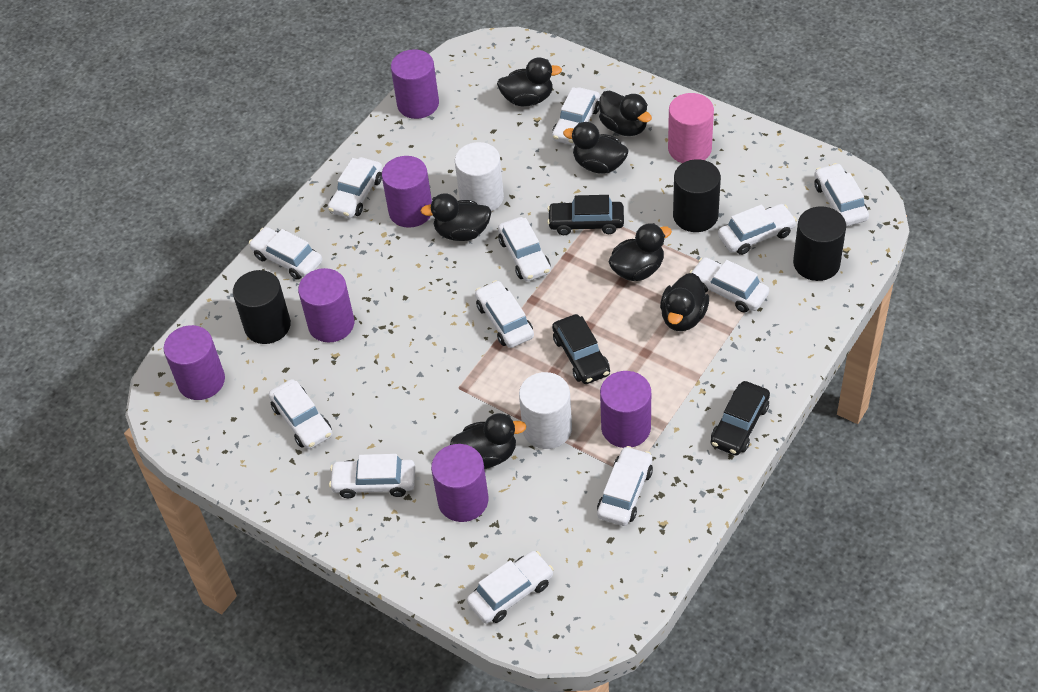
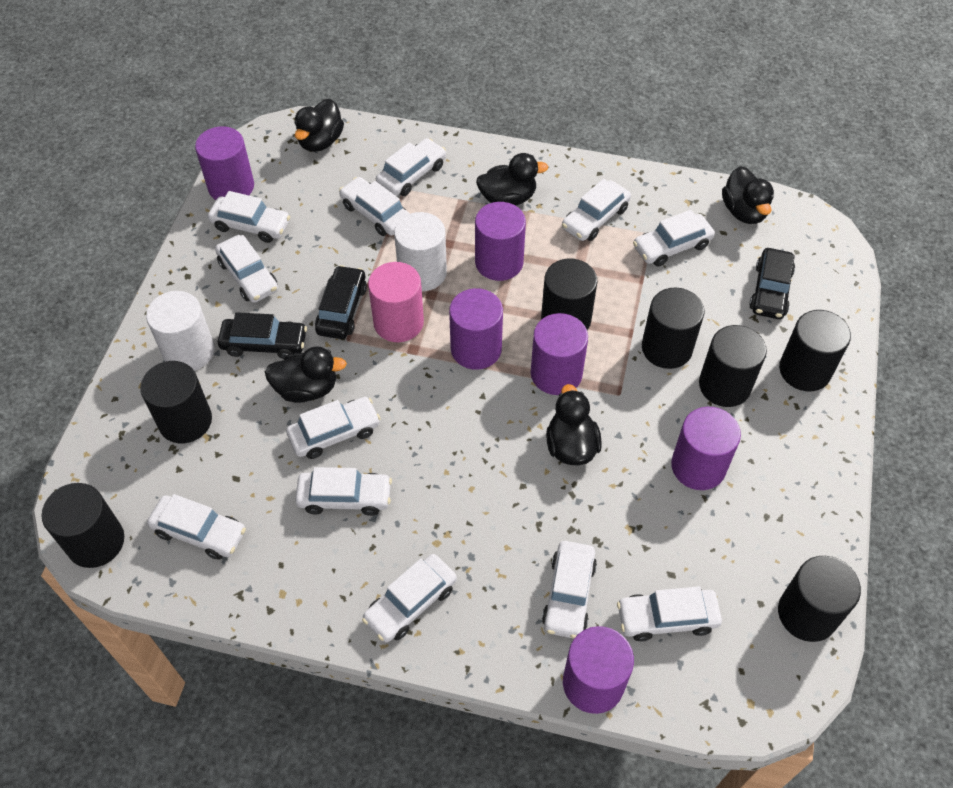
black cylinder: [233,270,291,344] [673,159,721,232] [793,206,846,281] = 3 -> [41,483,124,568] [140,361,212,443] [541,259,597,330] [642,288,704,369] [699,325,767,407] [778,556,861,642] [779,310,851,391] = 7
black duck: [420,193,491,241] [450,413,527,469] [497,57,562,106] [563,122,628,174] [599,90,652,136] [609,223,672,281] [660,273,709,331] = 7 -> [265,346,347,403] [294,99,344,152] [476,153,548,206] [546,384,602,465] [722,166,774,224] = 5

